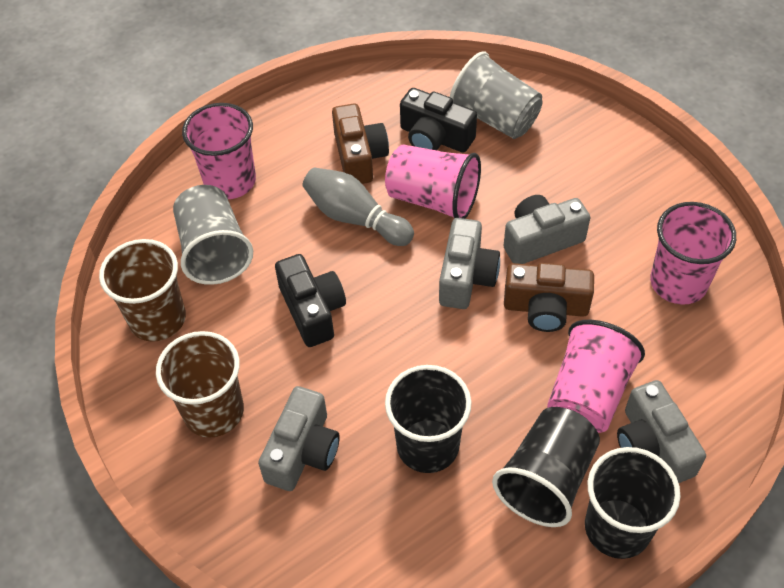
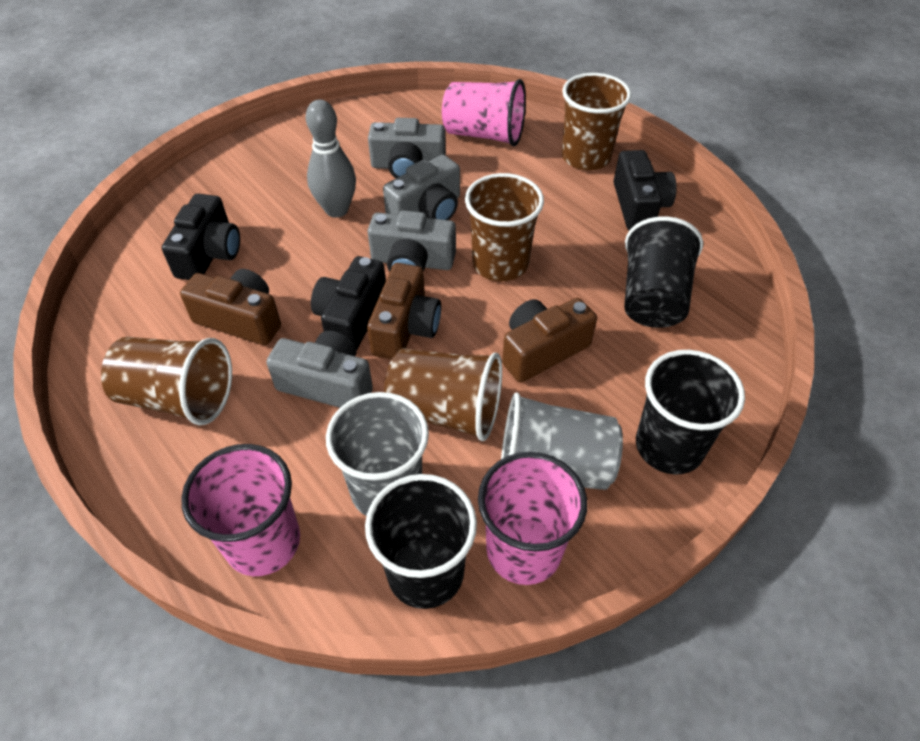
black camera: [275,254,346,347] [400,88,477,153] = 2 -> [162,194,240,280] [311,256,386,350] [613,150,677,230] = 3
brown camera: [332,104,389,184] [504,263,594,332] = 2 -> [180,269,281,345] [367,263,441,359] [502,298,597,383] = 3
brown cup: [99,239,186,342] [156,331,244,438] = 2 -> [101,337,232,425] [384,348,502,441] [465,173,544,281] [562,73,631,170] = 4
pink cup: [182,103,256,199] [385,144,481,219] [547,320,645,433] [650,202,736,305] = 4 -> [181,444,300,576] [442,79,526,146] [478,452,587,585] = 3

